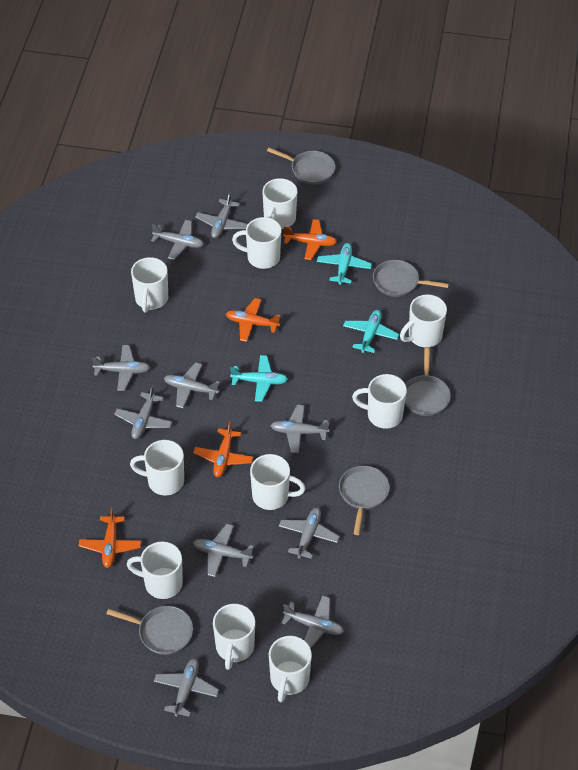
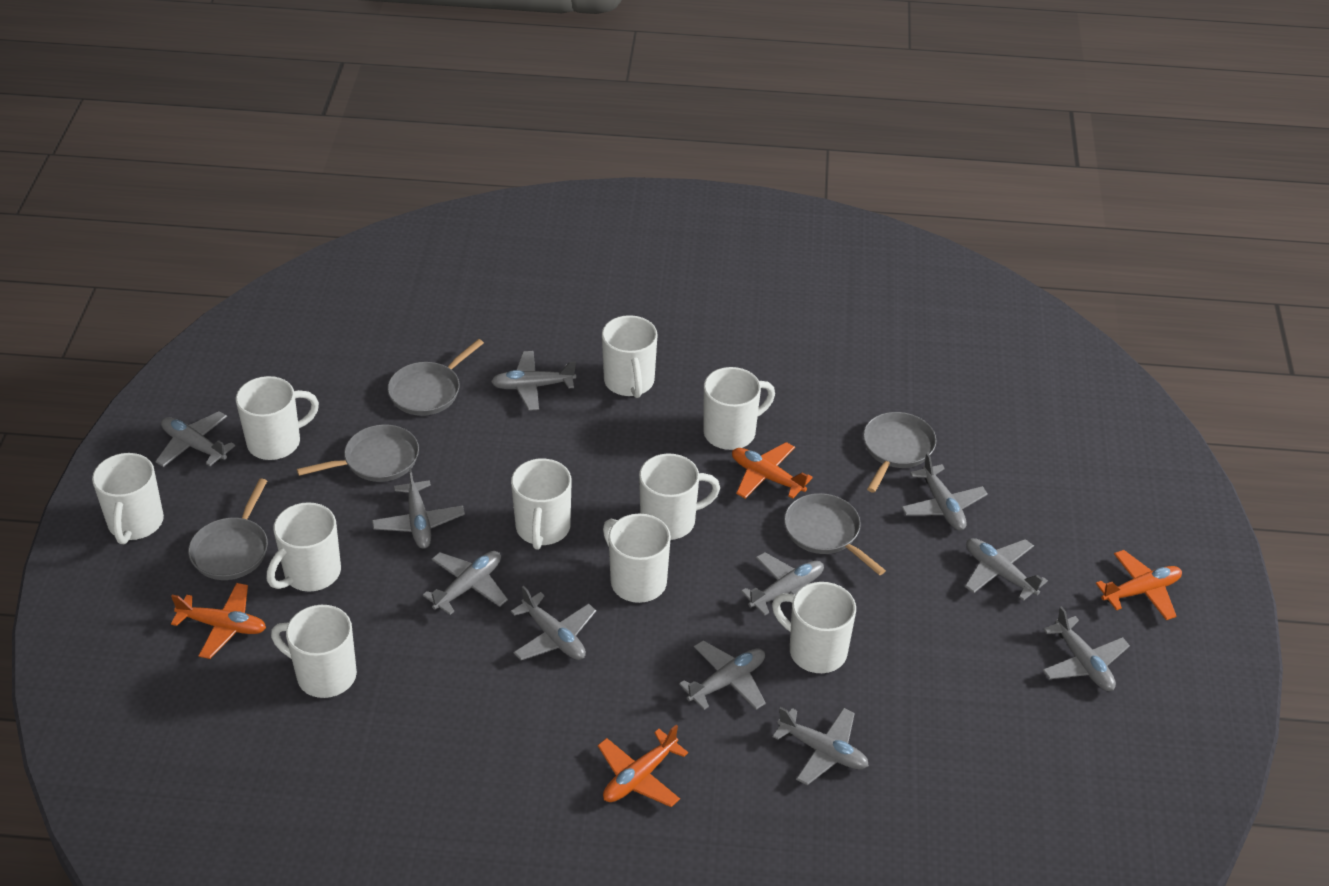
grey plane: [92,345,150,391] [114,386,172,439] [151,220,204,260] [154,658,219,717] [164,362,220,408] [193,524,254,577] [195,192,248,238] [270,405,330,453] [279,508,340,559] [282,596,344,649] = 10 -> [155,411,235,467] [372,468,465,549] [423,551,508,615] [491,351,576,411] [511,586,596,660] [679,640,766,710] [741,552,824,616] [772,707,869,785] [901,453,988,531] [965,538,1048,601] [1042,606,1130,691] = 11
turquoise plane: [230,355,288,402] [317,243,372,285] [343,310,399,353] = 3 -> none = 0

